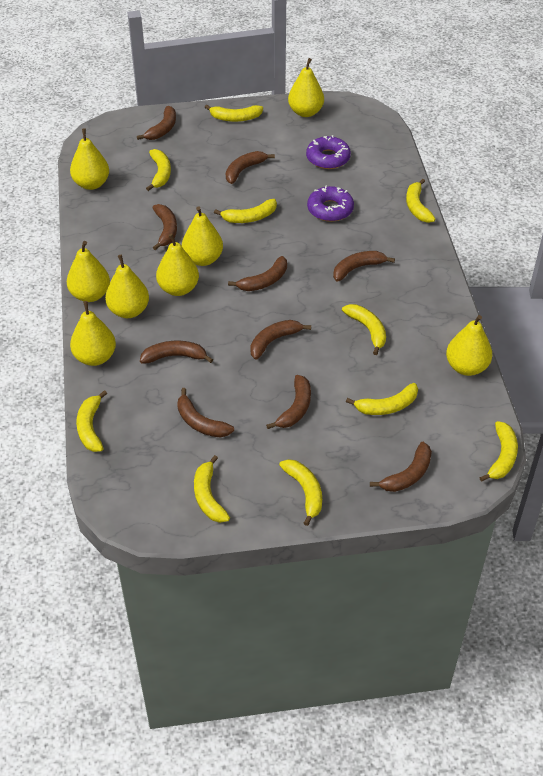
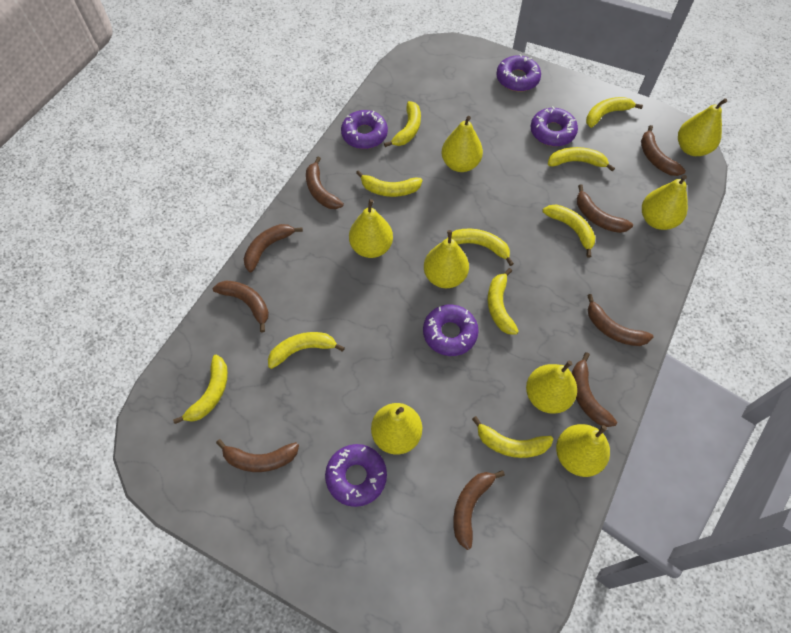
brown banana: [137,106,176,140] [140,341,213,364] [153,204,177,250] [177,388,234,438] [226,151,275,184] [228,256,287,291] [250,320,311,360] [266,375,311,429] [333,251,395,282] [370,442,432,492] = 10 -> [213,280,269,332] [216,439,299,472] [244,224,303,272] [306,157,344,209] [453,470,505,550] [572,352,617,427] [577,185,633,233] [587,294,654,346] [641,125,686,176] = 9
purple donut: [306,135,351,169] [307,185,354,222] = 2 -> [325,444,387,507] [341,110,388,149] [423,304,479,356] [496,54,541,92] [531,106,578,146] = 5

